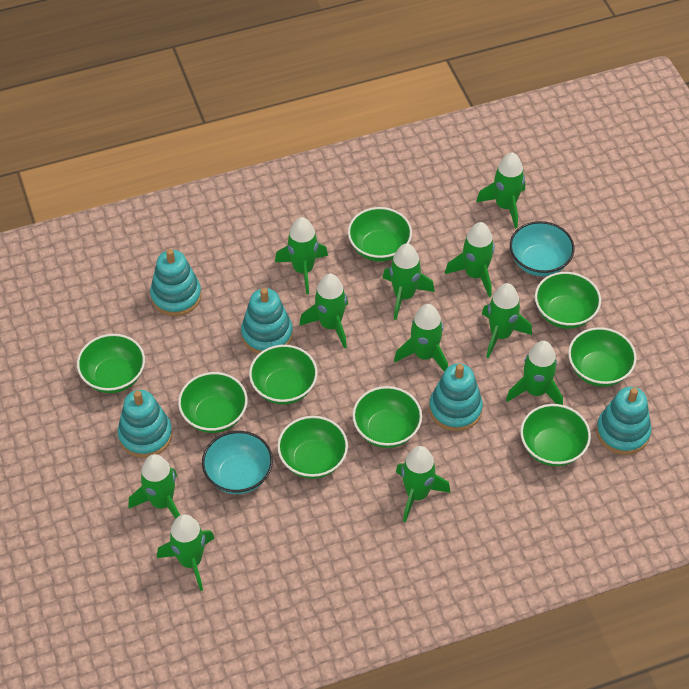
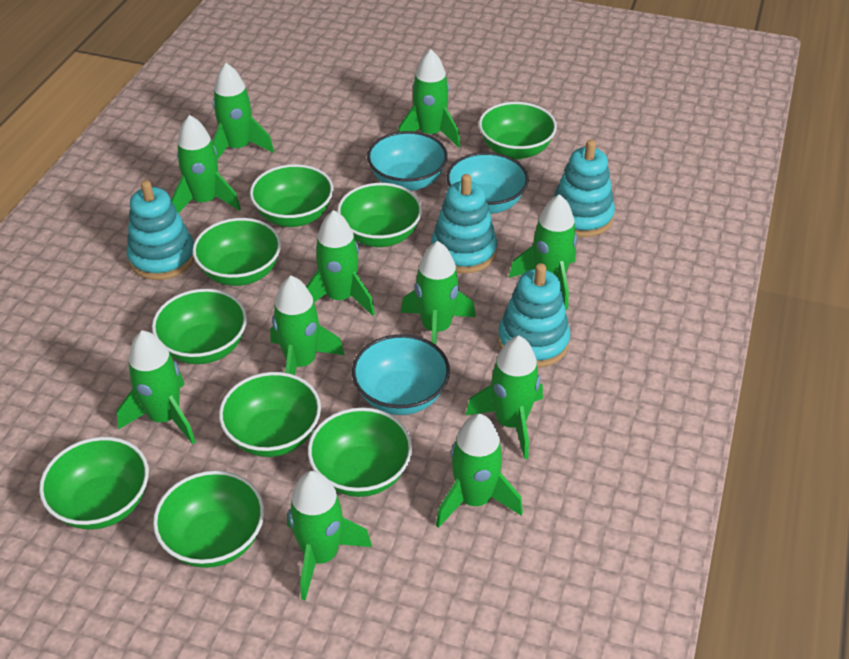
turquoise bowl: [202,431,273,494] [510,221,575,276] = 2 -> [352,334,450,415] [367,131,448,191] [446,152,529,214] = 3
turquoise stacking toy: [118,390,172,458] [150,249,202,316] [241,288,293,354] [429,363,483,431] [596,387,651,455] = 5 -> [127,180,195,280] [431,174,497,274] [498,263,570,368] [553,140,615,237] = 4

